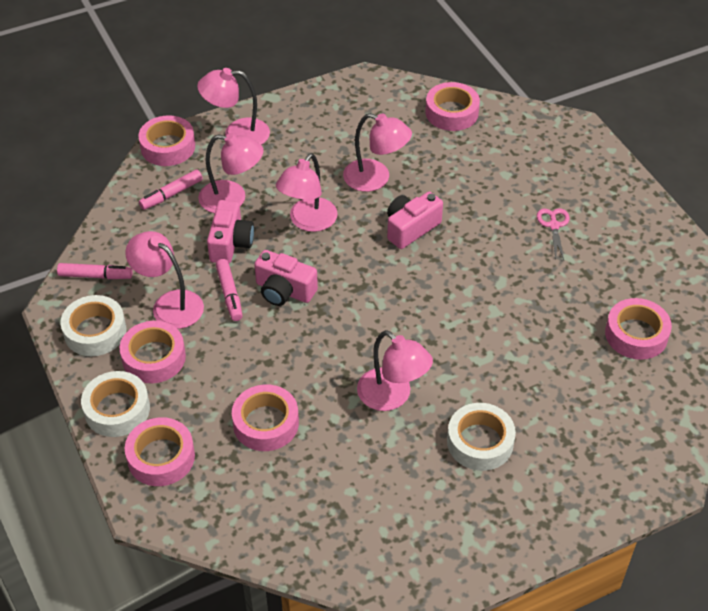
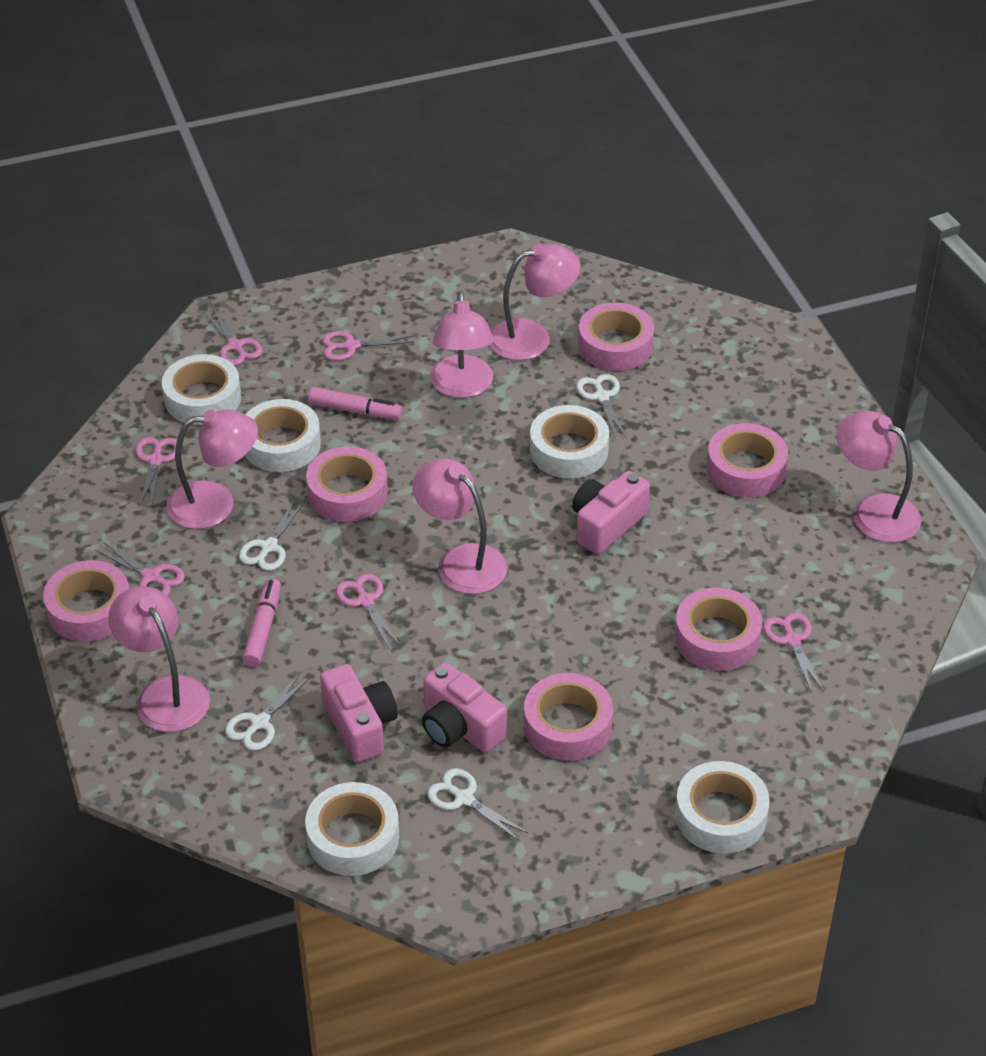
pink marker: [57,263,133,279] [139,169,203,210] [216,259,243,321] = 3 -> [242,578,281,667] [308,387,403,420] = 2
pink scissors: [537,208,569,260] = 1 -> [95,542,185,596] [135,437,177,507] [204,308,263,366] [322,331,414,361] [336,574,401,648] [763,612,824,692] = 6
white scissors: none = 0 -> [225,672,311,751] [239,499,305,571] [427,768,527,841] [576,374,627,439] = 4
white tape: [60,295,126,356] [81,371,150,437] [447,403,516,471] = 3 -> [162,354,241,425] [245,399,321,472] [305,782,399,876] [530,405,609,478] [675,761,770,854] = 5

